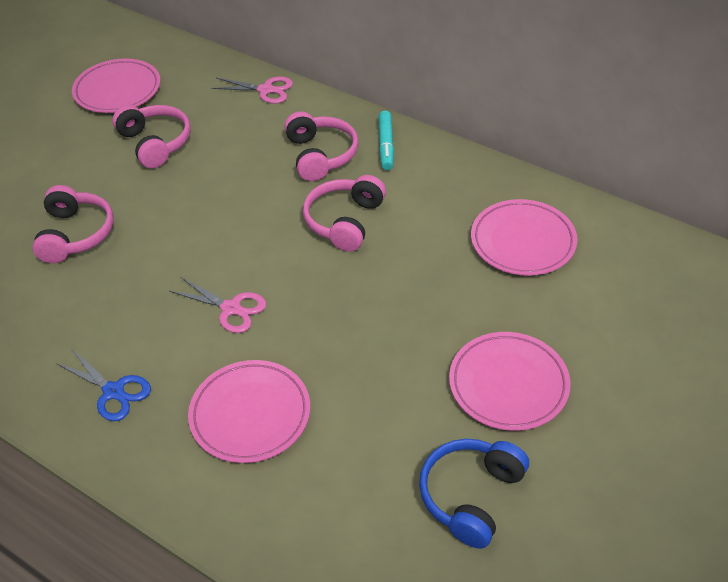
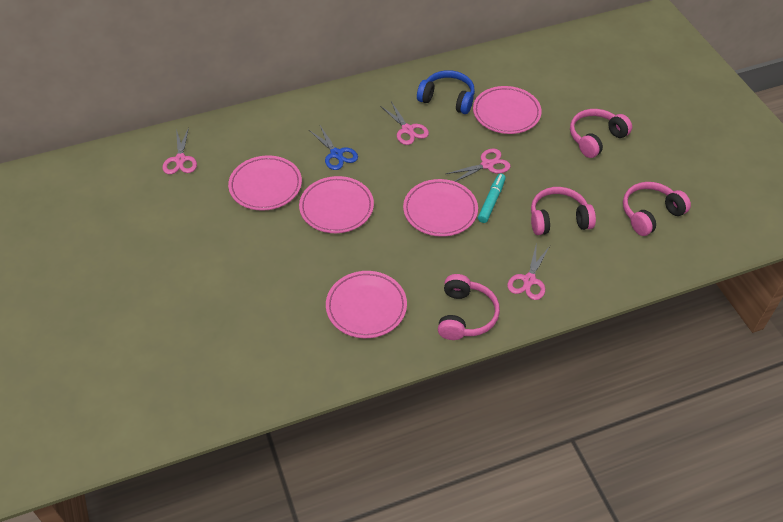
pink plate: [72,59,161,113] [188,360,310,463] [449,332,571,431] [471,199,578,276] = 4 -> [228,155,302,211] [299,176,374,233] [326,271,407,338] [403,179,478,237] [473,86,542,134] = 5
pink scissors: [169,277,266,333] [211,77,293,104] = 2 -> [163,127,197,174] [380,102,429,145] [446,148,511,182] [507,242,550,300] = 4

